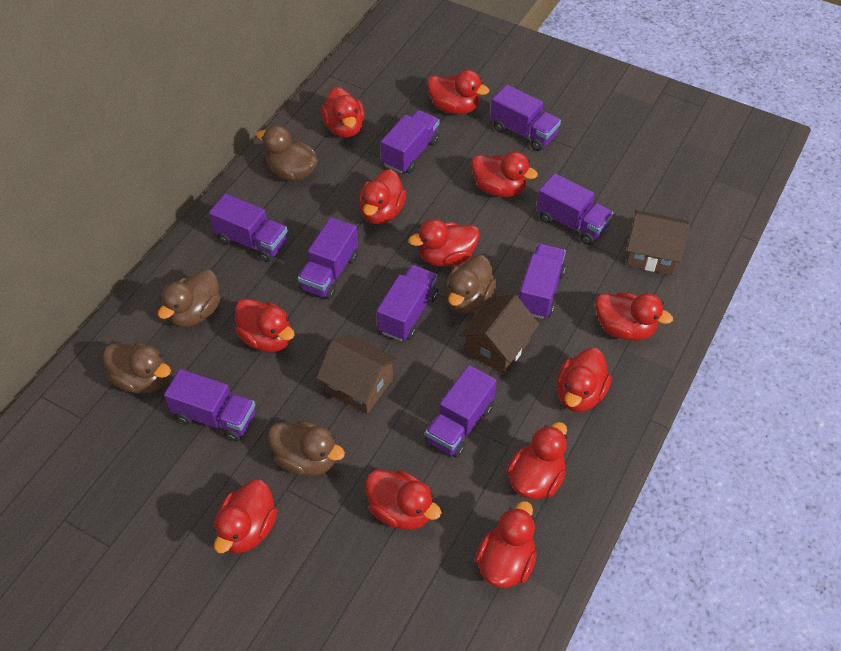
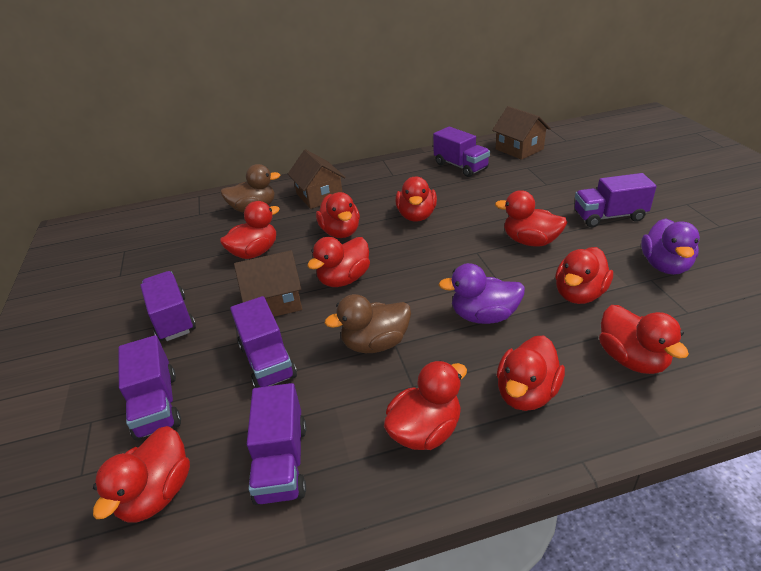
brown duck: [103,342,171,394] [158,269,221,327] [256,125,318,181] [268,420,345,476] [445,255,497,314] = 5 -> [220,164,280,213] [325,294,411,353] = 2
purple duck: none = 0 -> [439,263,525,324] [641,218,700,275] = 2
purple truck: [164,369,255,442] [209,193,288,262] [298,217,358,299] [376,265,438,341] [381,110,440,174] [425,365,497,458] [490,85,561,151] [519,243,566,319] [536,173,613,245] = 9 -> [118,335,181,441] [140,271,196,341] [230,296,297,388] [247,383,306,505] [433,127,490,177] [575,173,657,227] = 6
red duck: [214,480,277,553] [235,298,295,352] [321,87,365,138] [359,169,406,224] [365,470,442,530] [409,219,480,267] [427,70,489,115] [471,152,538,197] [475,501,537,588] [506,422,567,499] [557,348,612,412] [595,292,673,341] = 12 -> [93,426,190,522] [220,201,280,259] [307,237,370,287] [316,192,360,238] [384,361,467,450] [395,177,437,222] [495,190,568,247] [497,336,565,411] [555,247,613,304] [599,305,689,374] = 10

